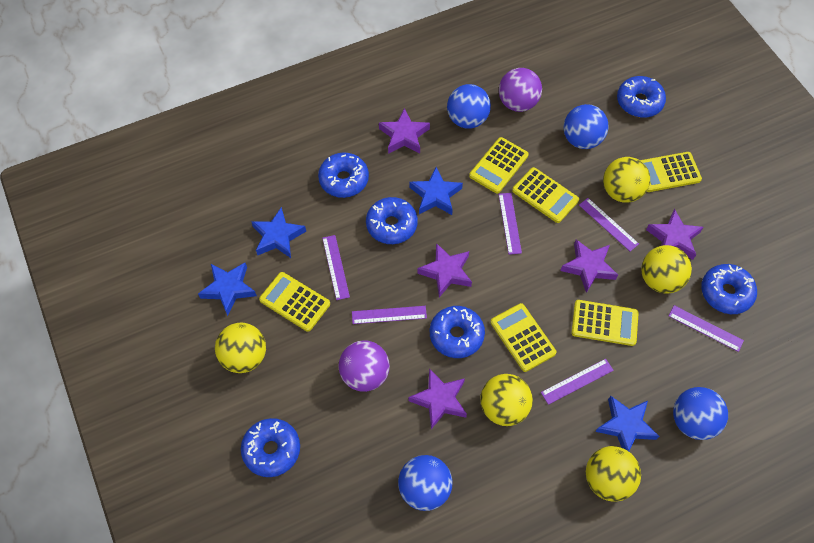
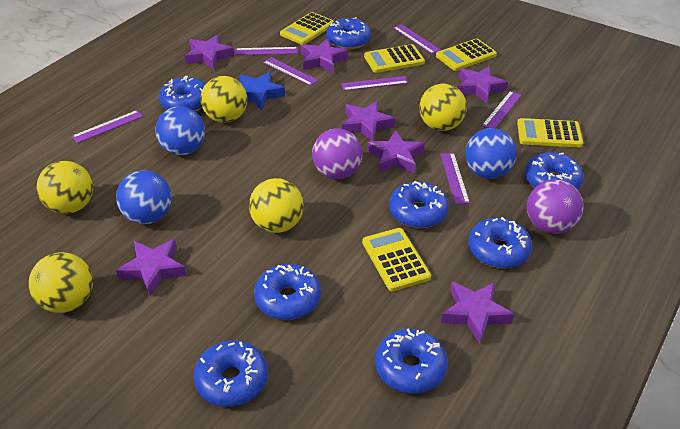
blue ball: [398,455,452,511] [447,84,491,129] [563,104,609,149] [673,387,728,440] = 4 -> [116,170,172,224] [155,106,205,155] [465,128,517,179] = 3
blue donut: [241,418,300,477] [318,153,369,198] [366,197,418,244] [430,306,485,358] [617,76,666,118] [701,264,757,314] = 6 -> [159,76,205,111] [193,340,268,407] [254,264,321,320] [326,17,371,49] [375,328,448,394] [389,181,449,228] [468,217,532,268] [525,152,584,190] = 8
blue star: [198,263,257,316] [251,207,306,258] [409,167,463,215] [595,396,659,451] = 4 -> [239,72,285,110] = 1
purple ruler: [322,235,350,300] [352,306,427,324] [499,193,522,255] [541,359,614,405] [579,198,639,251] [669,305,744,352] = 6 -> [72,110,143,143] [235,47,298,55] [263,57,318,86] [341,76,408,91] [393,24,441,54] [440,153,470,205] [482,91,522,128] = 7
purple star: [379,108,430,154] [409,368,467,429] [417,243,472,297] [560,240,618,293] [646,209,703,260] = 5 -> [116,239,187,296] [185,35,234,69] [301,38,348,73] [342,101,395,141] [368,130,425,174] [441,282,514,344] [458,66,508,104] = 7
yellow calculator: [259,272,330,332] [469,137,529,194] [490,303,556,372] [512,167,579,223] [571,300,639,346] [640,152,702,192] = 6 -> [280,12,334,45] [362,228,431,291] [364,44,425,73] [436,39,497,71] [517,118,584,148] = 5

